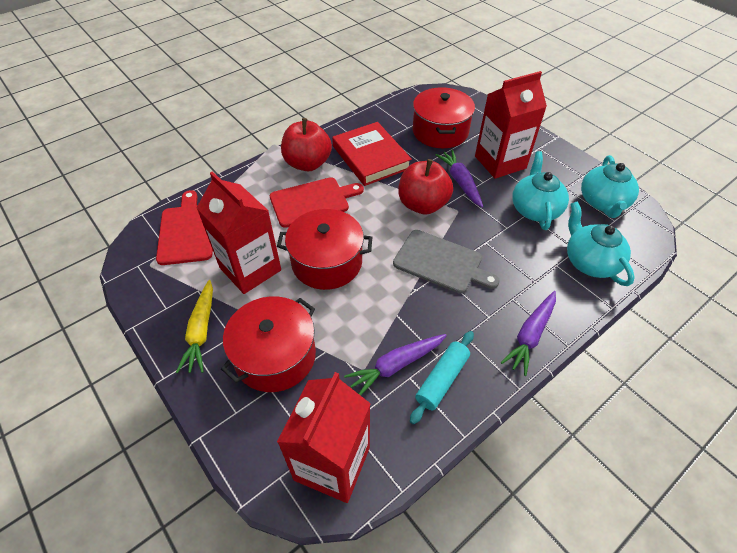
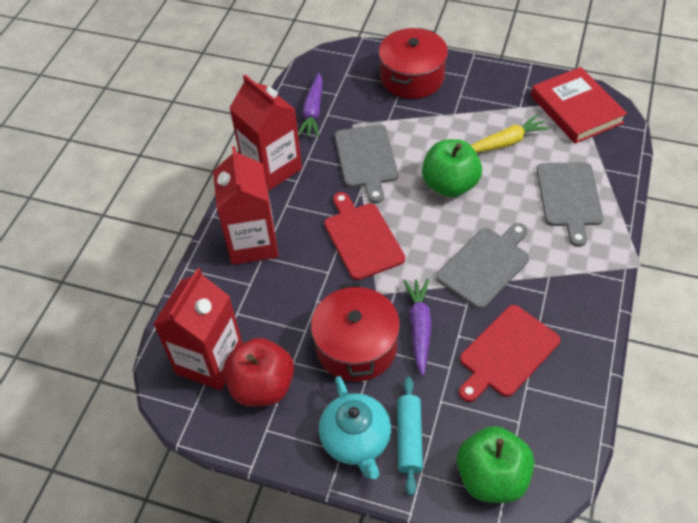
green apple: none = 0 -> [422,139,482,197] [457,426,534,503] = 2
grey cutting board: [393,230,500,294] = 1 -> [335,124,398,203] [436,223,529,309] [536,162,603,247] = 3
purple carrot: [344,334,447,396] [435,150,483,207] [501,291,556,376] = 3 -> [298,73,323,137] [403,279,432,376] = 2
red apple: [281,118,332,171] [398,159,453,215] = 2 -> [224,338,294,407] = 1
red pot: [221,296,316,392] [277,209,372,290] [412,87,475,148] = 3 -> [311,283,400,382] [379,28,448,99] = 2
turquoise teapot: [512,151,569,230] [567,201,635,286] [581,155,639,218] = 3 -> [319,376,391,479] = 1

